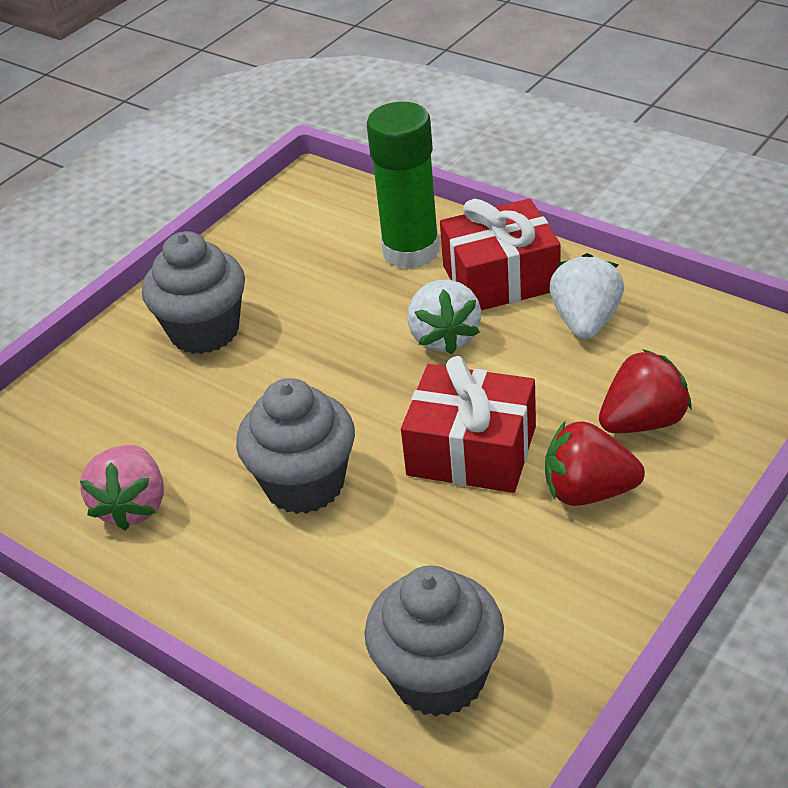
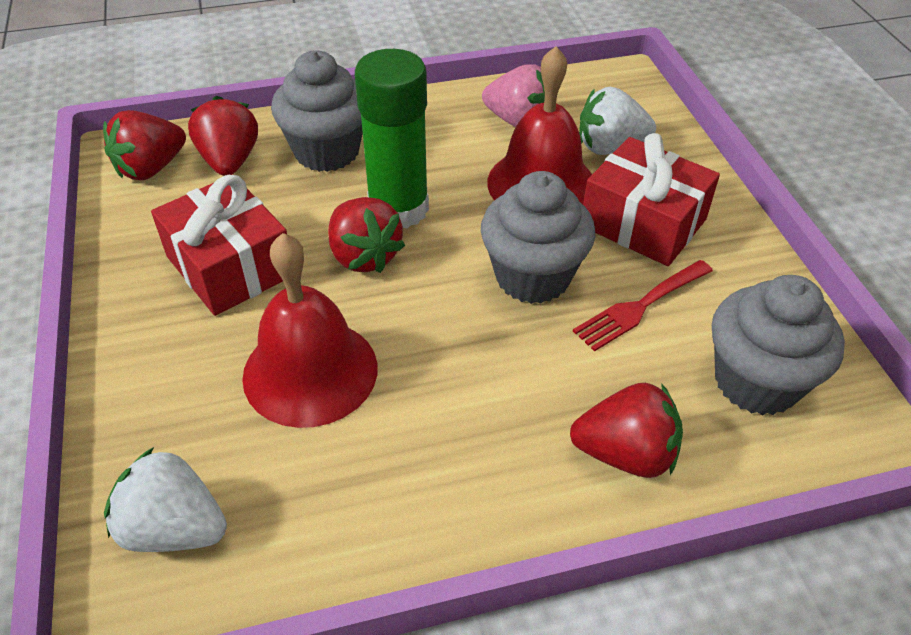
red bell: none = 0 -> [242,233,378,428] [487,46,592,204] = 2
red fork: none = 0 -> [573,260,713,352] = 1
red strawberry: [545,421,645,506] [599,349,692,433] = 2 -> [103,110,186,180] [188,96,258,176] [328,197,405,273] [570,383,683,478] = 4

